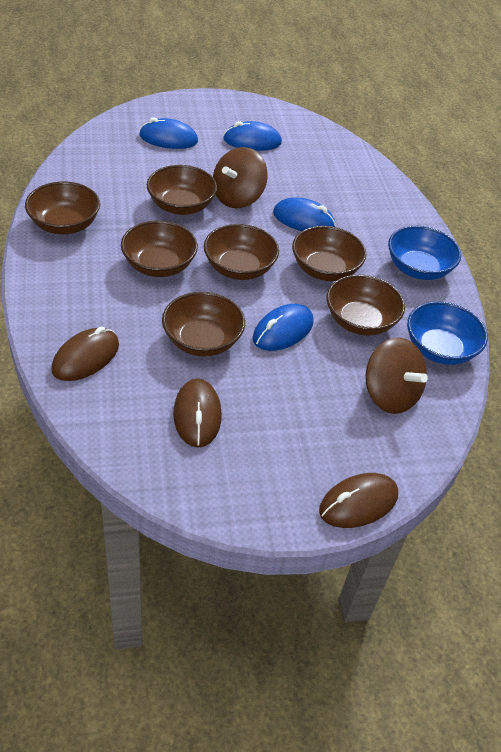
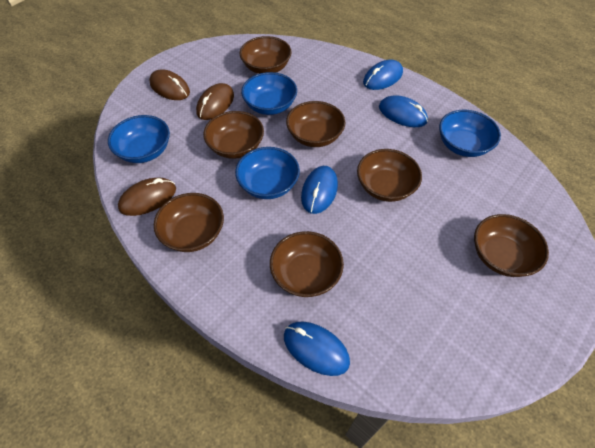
blue bowl: [388,226,461,280] [407,301,488,365] = 2 -> [108,115,170,163] [235,147,300,199] [241,72,297,115] [439,110,501,157] = 4
brown spinning top: [213,147,268,208] [366,337,428,414] = 2 -> none = 0

